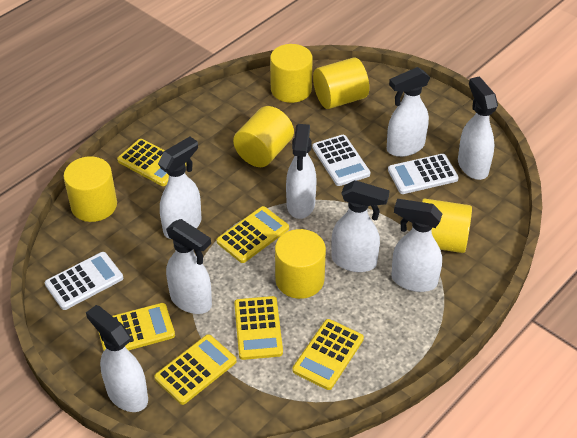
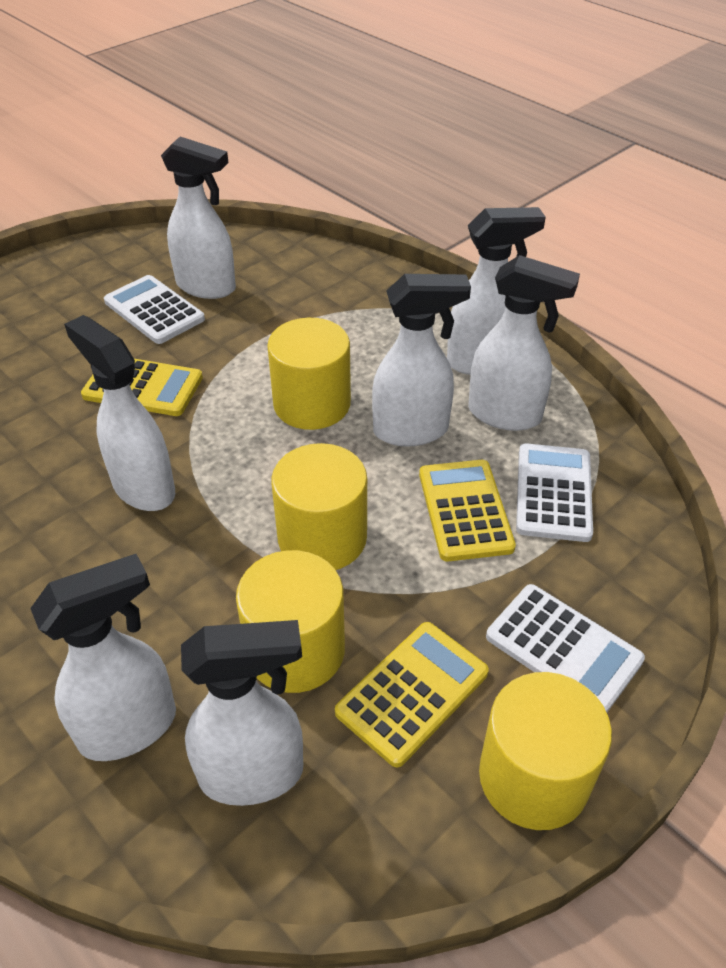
white spray bottle: [86,305,148,412] [158,137,201,239] [166,219,212,314] [286,124,317,219] [331,180,390,272] [387,67,430,157] [391,199,443,292] [458,77,498,180] = 8 -> [30,554,176,761] [64,315,175,511] [161,137,236,299] [181,620,303,806] [372,274,471,447] [447,207,546,375] [468,255,580,431] = 7
yellow calculator: [99,303,175,351] [117,139,186,186] [154,334,237,405] [217,206,289,263] [234,296,283,360] [292,319,364,390] = 6 -> [81,359,203,416] [335,622,489,768] [419,460,516,561] = 3
yellow cylinder: [64,157,117,222] [233,106,294,167] [270,44,313,103] [275,229,326,299] [313,57,369,109] [422,198,472,253] = 6 -> [236,550,345,693] [267,318,351,430] [271,443,367,570] [479,672,612,830] = 4

